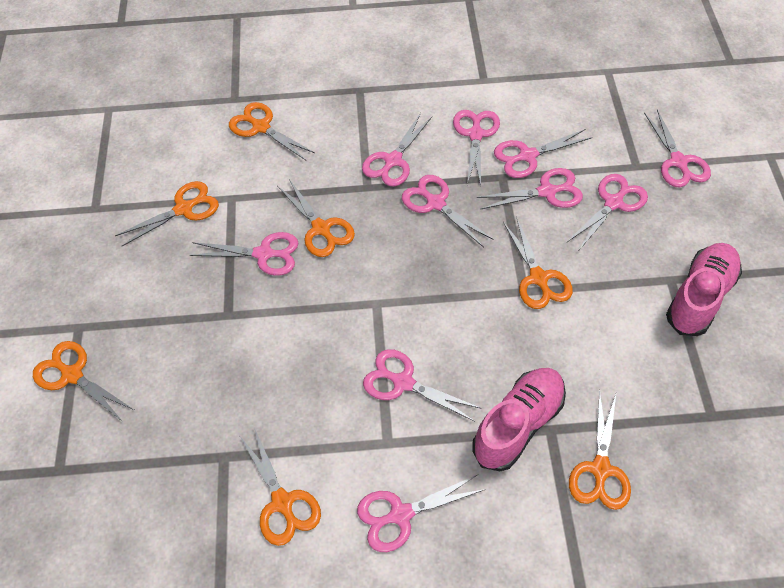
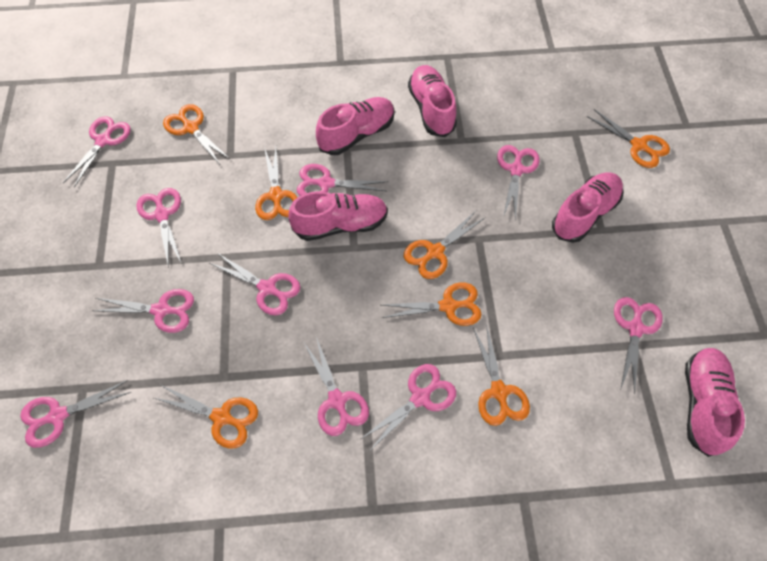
pink shoe: [472,368,566,471] [666,243,742,336] = 2 -> [288,191,388,241] [316,97,395,155] [408,65,457,137] [552,172,623,243] [685,348,745,457] = 5

